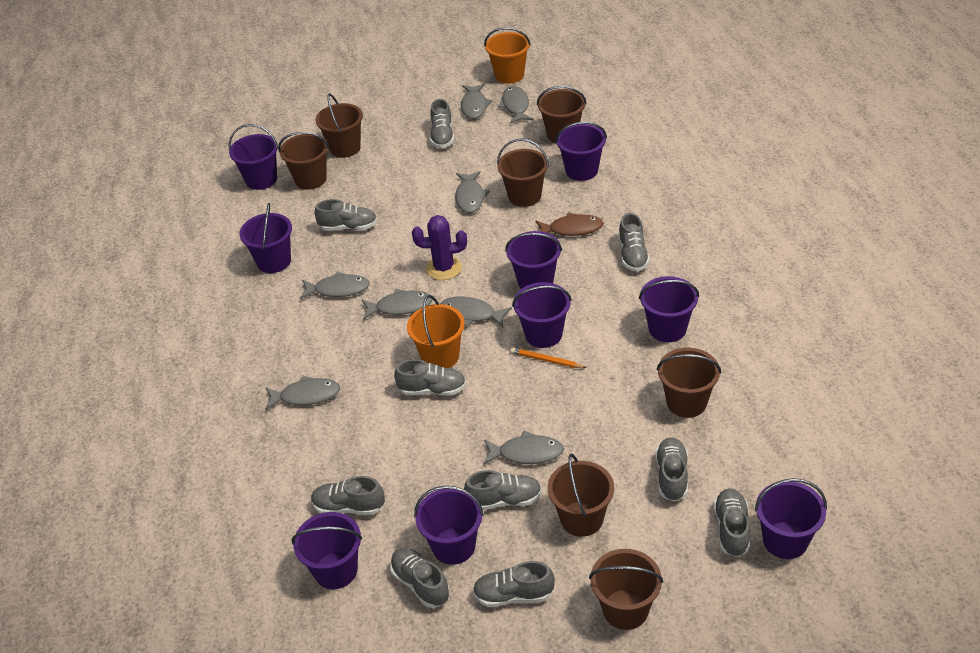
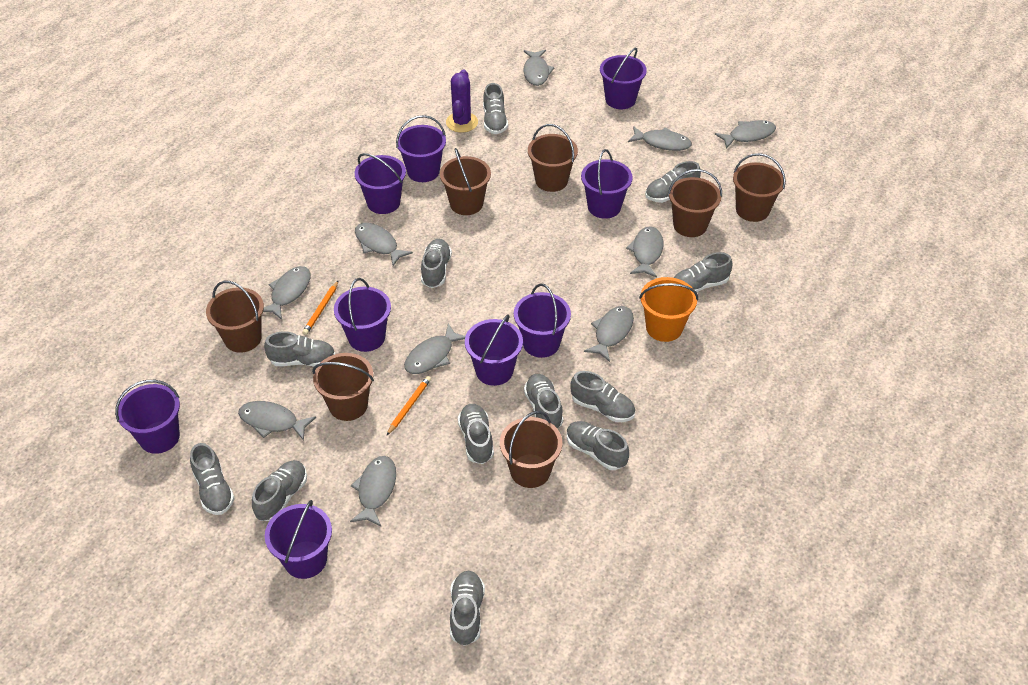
brown fish: [535,212,603,236] = 1 -> none = 0
grey fish: [265,376,340,410] [300,272,370,299] [362,289,432,320] [440,297,512,327] [455,171,490,213] [461,84,493,119] [483,431,564,465] [498,86,533,123] = 8 -> [238,401,316,441] [263,266,311,320] [350,456,396,527] [355,223,413,266] [404,323,465,374] [523,50,555,86] [584,306,634,362] [626,226,663,278] [628,126,692,151] [715,120,776,149] = 10
grey shoe: [311,476,385,515] [315,199,377,231] [390,548,450,608] [394,359,466,396] [430,99,454,148] [464,470,542,510] [473,561,555,607] [618,213,650,272] [655,437,688,501] [713,488,750,557] = 10 -> [190,443,235,515] [252,460,307,521] [264,331,335,367] [421,239,452,288] [450,571,485,646] [458,404,494,464] [483,83,508,134] [524,374,563,428] [567,421,629,470] [570,371,635,422] [645,161,701,203] [673,252,733,292] = 12
orange bucket: [407,295,465,368] [484,27,531,84] = 2 -> [639,277,698,342] = 1
orange pencil: [510,347,587,368] = 1 -> [302,280,339,335] [387,376,431,435] = 2

